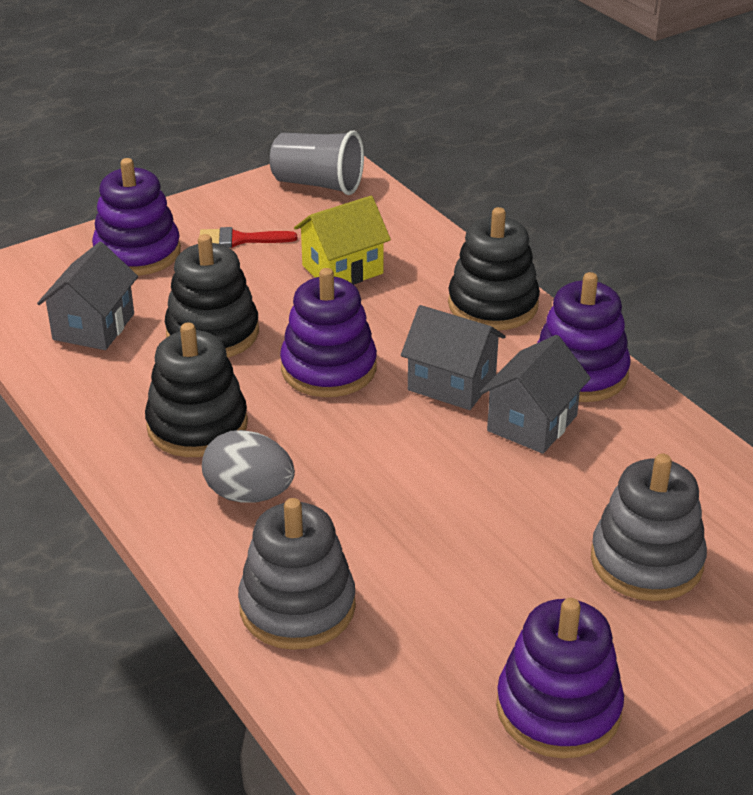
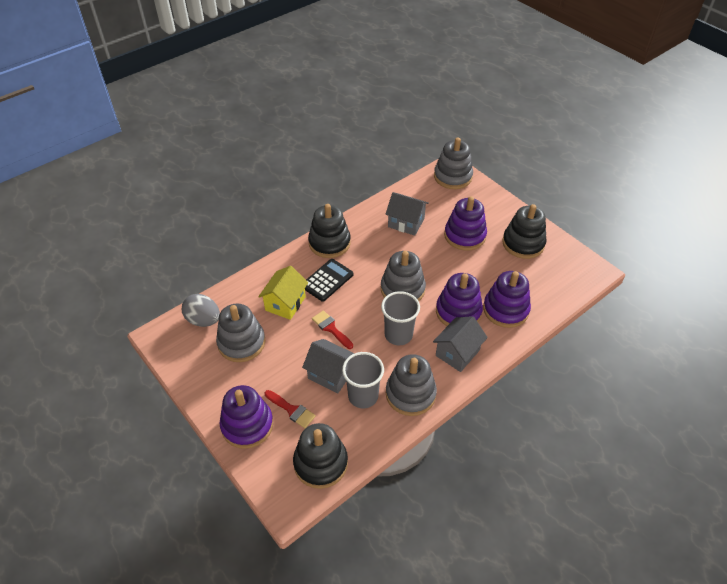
black calculator: none = 0 -> [305,259,353,302] = 1
grey cup: [270,131,364,195] = 1 -> [342,352,384,408] [381,291,420,345] = 2
grey stacking toy: [238,498,356,650] [591,453,707,601] = 2 -> [216,304,266,362] [381,251,426,301] [386,354,437,416] [434,138,473,189] = 4
red brush: [200,227,297,248] = 1 -> [265,390,316,428] [312,310,353,349] = 2

